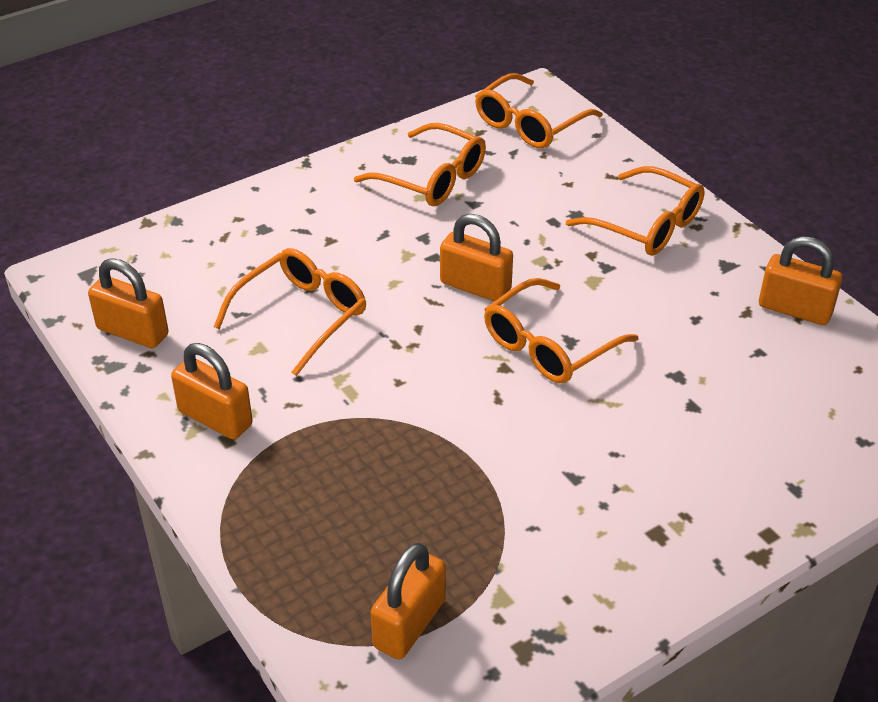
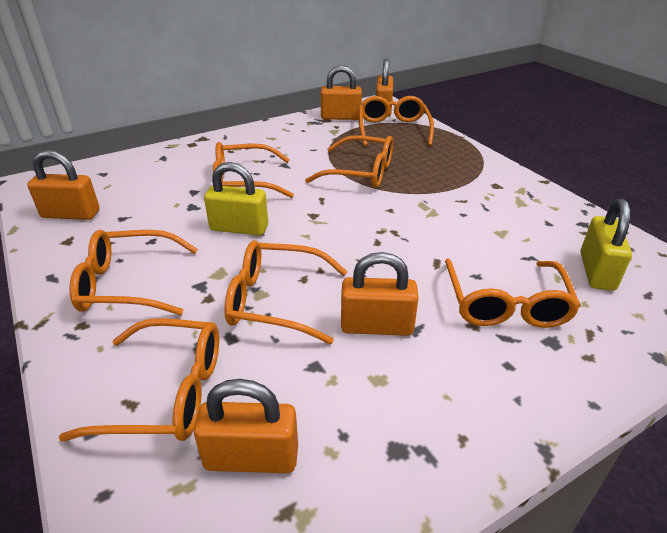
orange glasses: [214,248,366,376] [354,123,486,206] [475,73,603,148] [484,278,638,383] [566,166,705,256] = 5 -> [59,318,219,441] [69,230,198,315] [213,142,294,198] [224,240,348,344] [305,135,393,188] [358,96,434,146] [445,259,581,328] = 7
yellow padlock: none = 0 -> [204,162,268,235] [581,199,632,291] = 2

